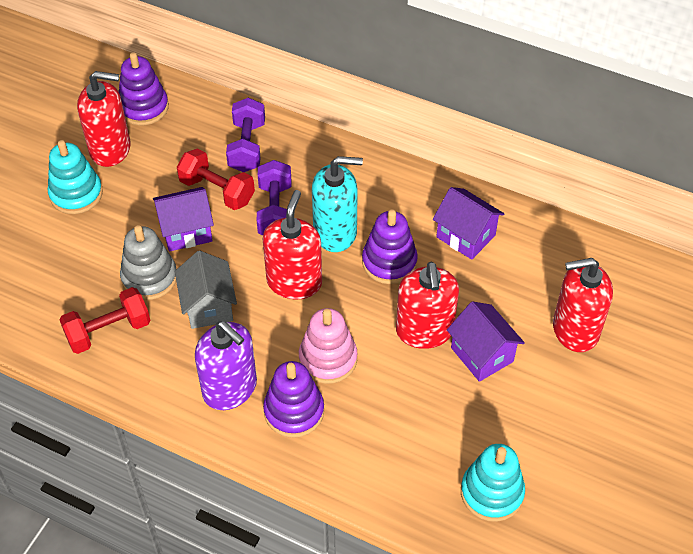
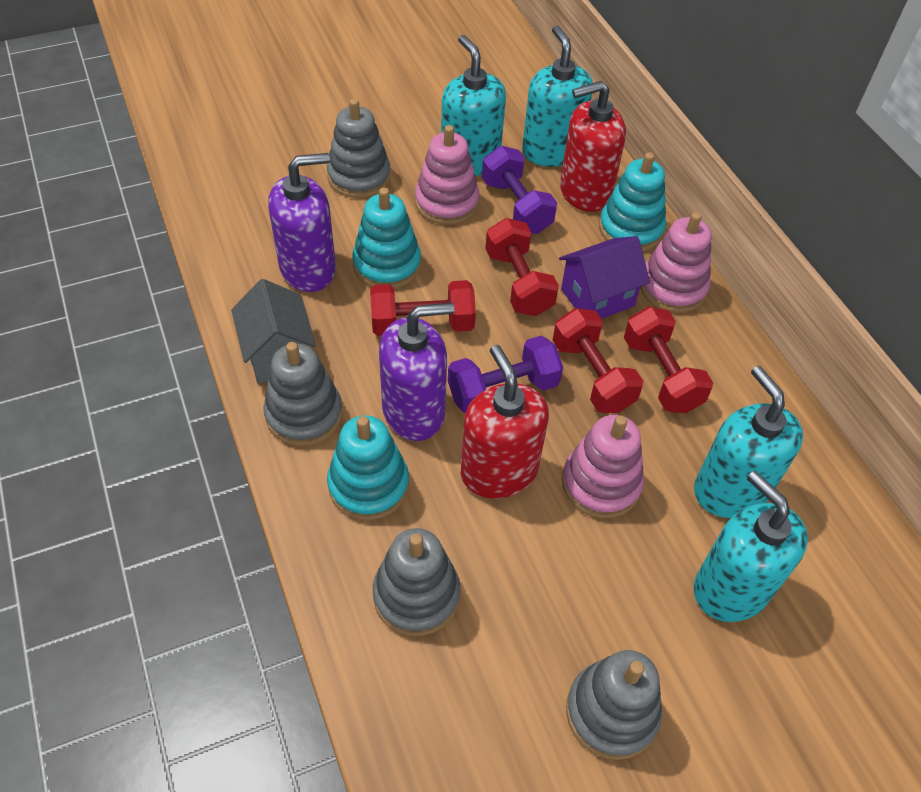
grey stacking toy: [120,225,176,300] = 1 -> [263,342,343,446] [327,99,391,198] [373,528,460,636] [566,650,662,760] = 4
pink stacking toy: [299,308,357,384] = 1 -> [415,125,480,225] [562,415,644,518] [640,212,712,313] = 3
purple house: [153,187,214,252] [433,187,504,260] [447,301,525,382] = 3 -> [559,236,650,319] = 1
purple soap dispenser: [195,321,257,410] = 1 -> [268,153,336,292] [379,303,454,441] = 2
purple stacking toy: [118,52,169,126] [263,361,324,438] [362,210,418,284] = 3 -> none = 0
red dumbbell: [60,287,150,354] [177,148,255,210] = 2 -> [370,280,476,336] [485,218,559,316] [552,308,643,413] [624,307,713,413] = 4
red soap dispenser: [77,71,131,167] [263,190,322,299] [396,262,459,349] [553,258,613,352] = 4 -> [461,345,549,499] [560,81,626,212] = 2
turquoise soap dispenser: [312,156,363,252] = 1 -> [441,35,506,176] [522,25,593,167] [694,366,803,518] [694,471,808,622] = 4
turquoise stacking toy: [48,140,103,214] [461,444,525,522] = 2 -> [327,415,409,520] [352,188,421,289] [599,152,666,251] = 3

